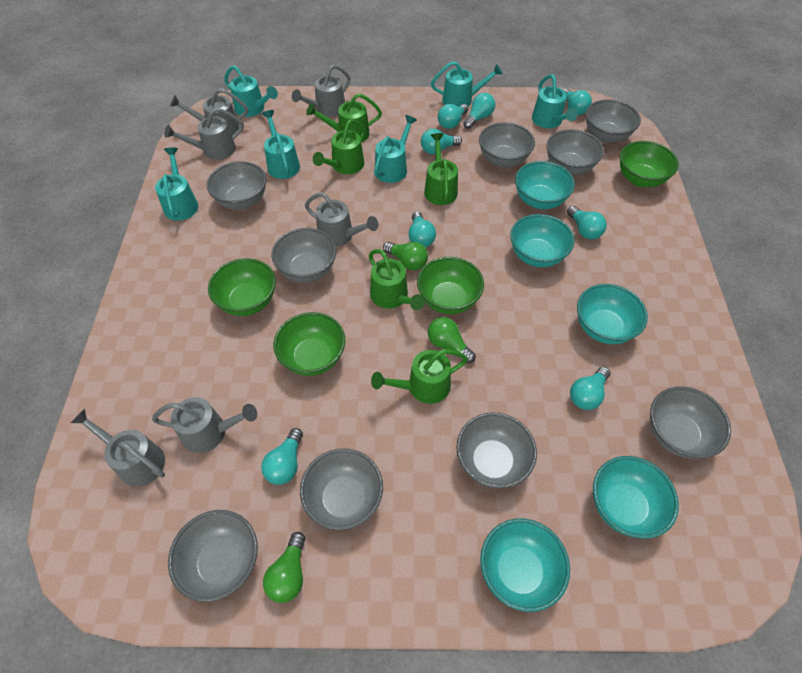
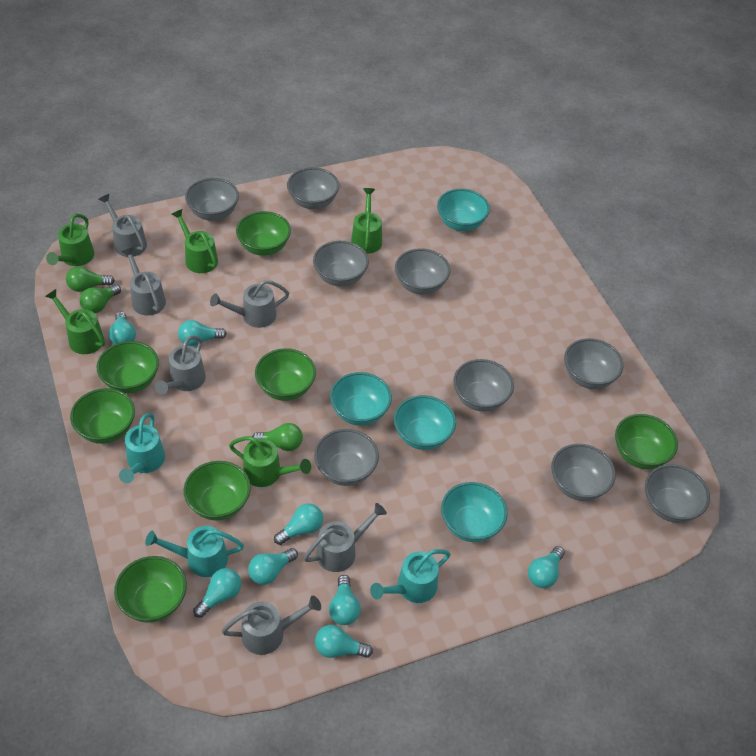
green bowl: [208,258,276,316] [273,312,345,376] [417,257,484,314] [620,141,679,187] = 4 -> [70,388,135,444] [97,341,159,393] [114,556,187,623] [184,461,251,521] [236,211,291,256] [255,348,316,401] [615,414,678,469] = 7
turquoise bowl: [480,519,570,612] [510,214,574,267] [515,161,575,209] [577,284,648,344] [593,456,679,539] = 5 -> [330,372,392,426] [394,395,456,450] [437,189,490,231] [441,482,508,542] = 4
turquoise watering can: [155,147,198,221] [224,65,278,117] [262,110,300,179] [374,115,417,183] [431,61,503,106] [532,74,577,128] = 6 -> [119,413,165,483] [145,526,244,577] [370,549,451,603] = 3

